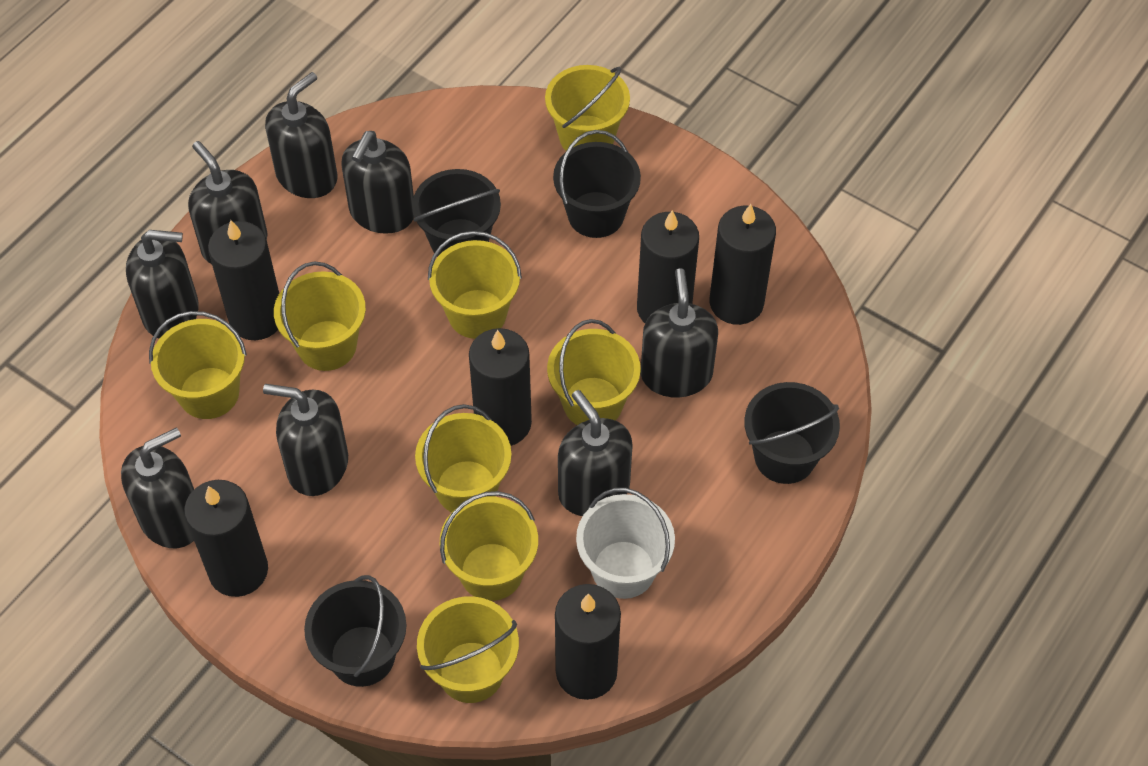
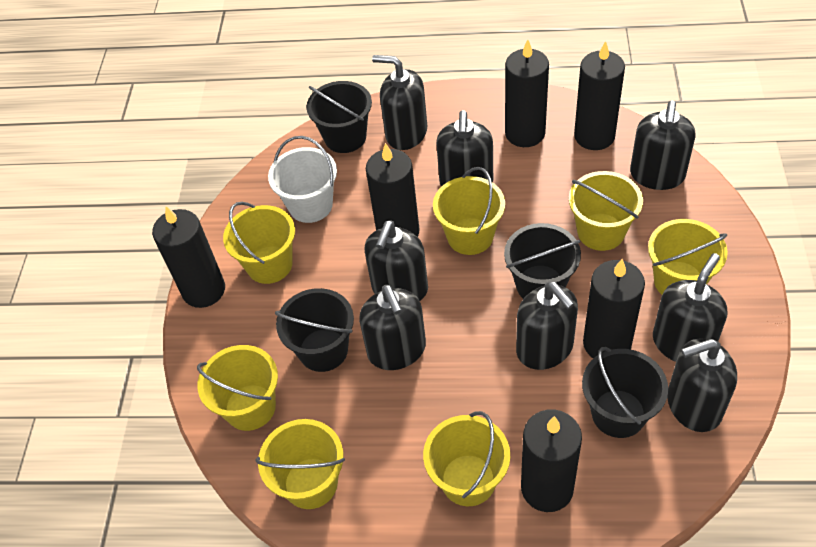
yellow bucket: [149,311,247,419] [274,262,366,371] [415,404,512,512] [417,596,519,703] [428,231,522,339] [440,491,538,601] [545,65,630,151] [547,319,641,425] = 8 -> [197,345,278,431] [223,202,295,284] [256,419,345,509] [423,411,510,506] [433,167,505,255] [569,171,643,251] [648,219,728,295] = 7

